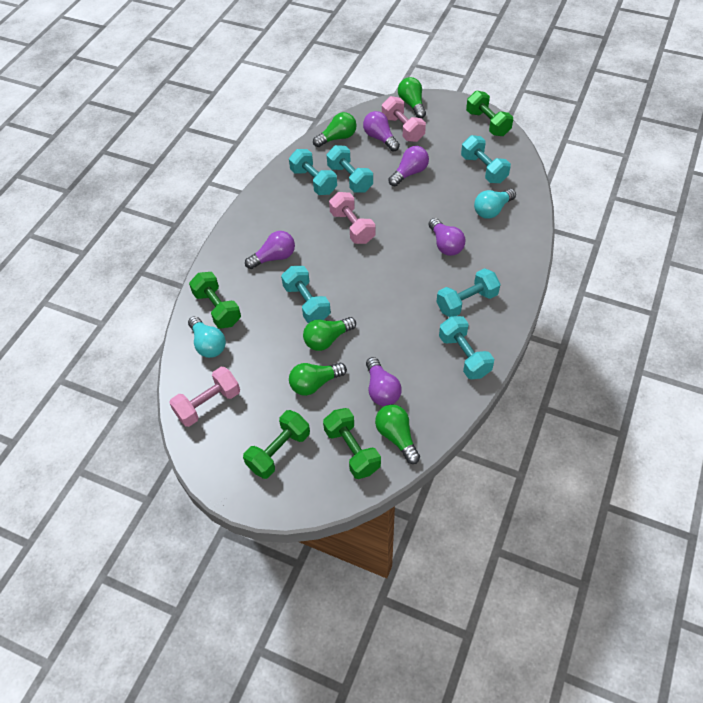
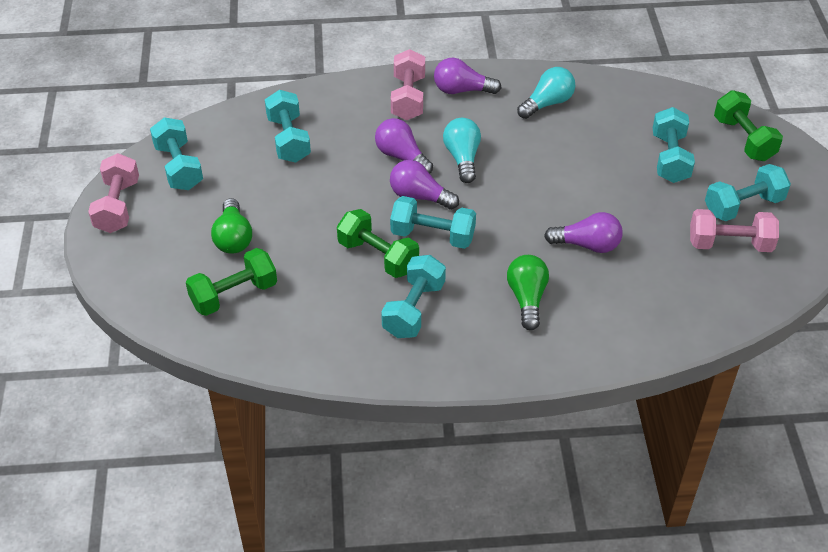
green dumbbell: [189,272,241,329] [243,410,310,479] [323,408,381,479] [466,91,513,136] = 4 -> [186,248,277,316] [337,209,419,278] [714,90,783,161] = 3
green light bulb: [289,363,347,396] [303,317,356,351] [313,112,357,147] [375,405,420,464] [398,77,426,118] = 5 -> [211,198,252,254] [507,255,549,330] = 2
purple light bulb: [245,231,295,269] [363,111,400,151] [366,357,402,406] [388,146,429,186] [428,218,466,256] = 5 -> [375,118,433,174] [390,160,459,210] [434,58,501,94] [544,212,623,253] = 4

